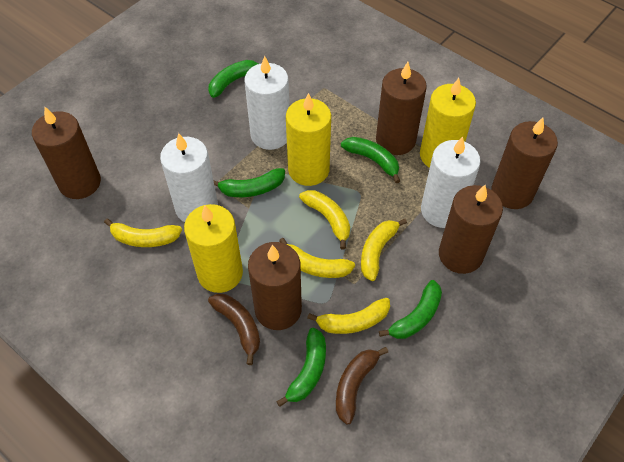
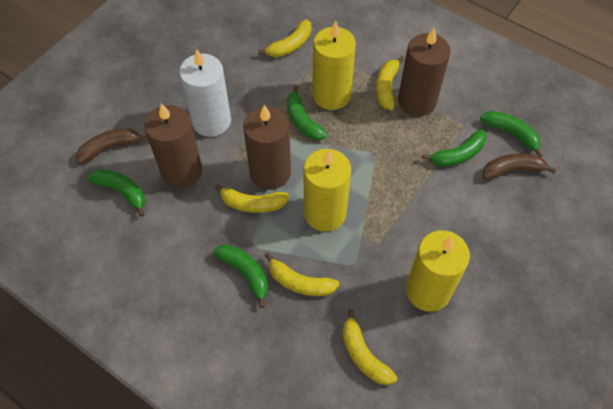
brown candle: [32,107,101,199] [248,242,302,330] [376,62,427,155] [439,185,503,274] [491,118,558,209] = 5 -> [144,103,202,188] [243,105,291,190] [398,28,451,116] = 3
white candle: [160,133,218,222] [245,56,290,150] [421,137,480,228] = 3 -> [179,49,231,137] = 1

